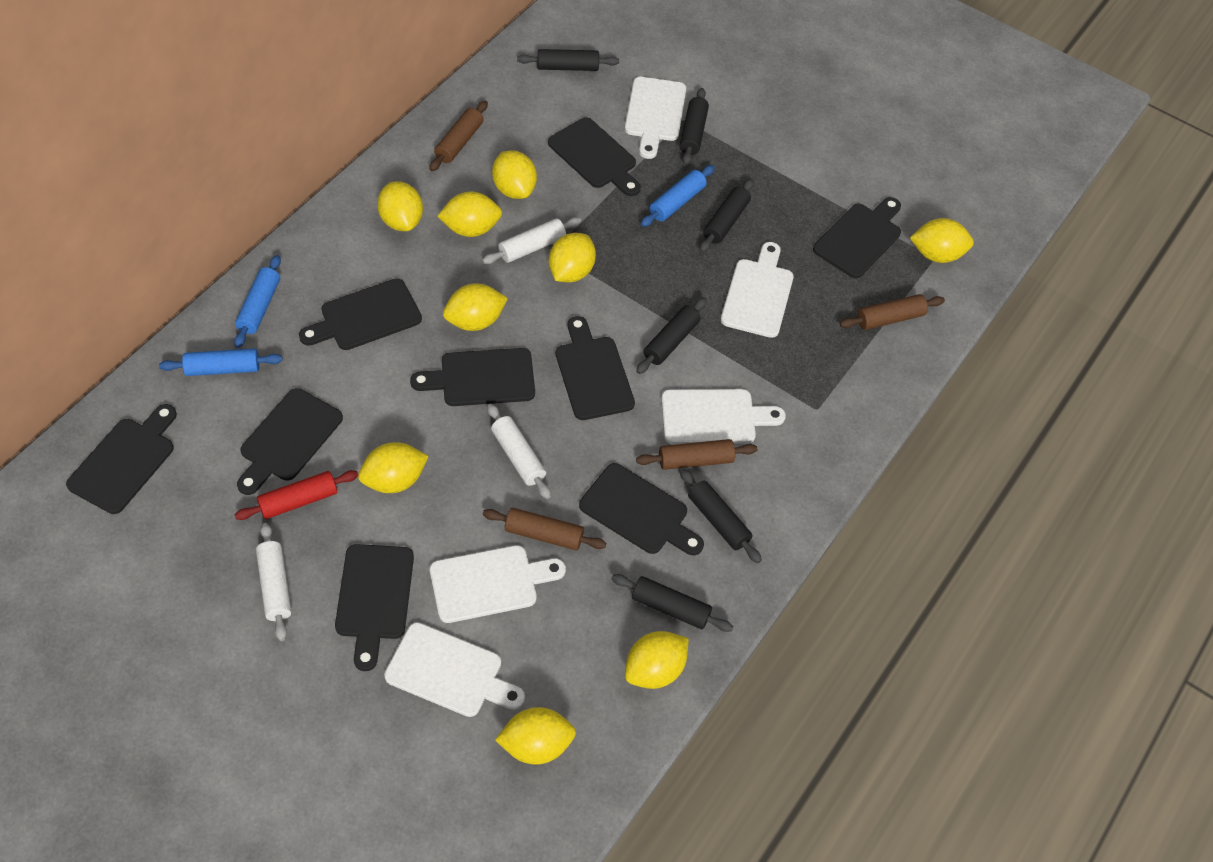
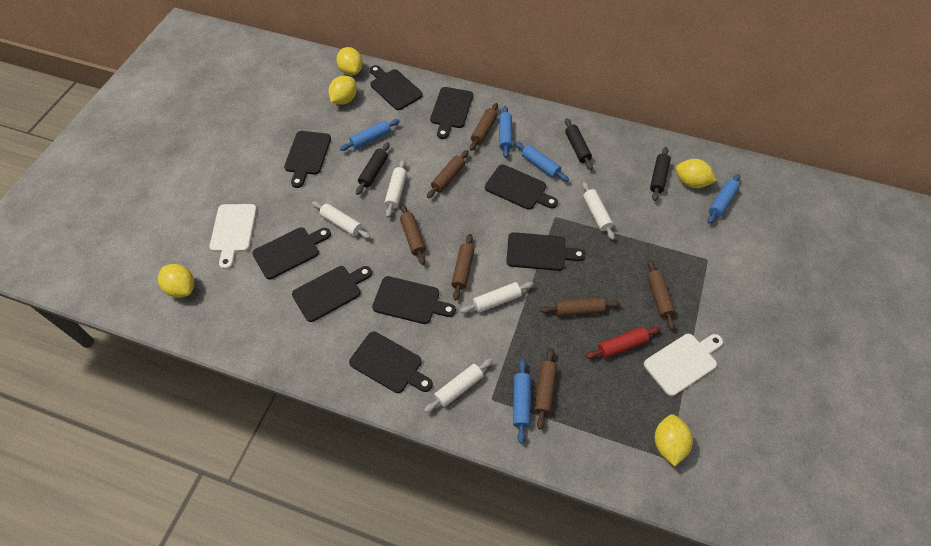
black rolling pin: [517,49,619,71] [611,574,733,632] [636,297,707,374] [679,88,709,165] [680,469,762,563] [700,179,754,252] = 6 -> [356,142,389,195] [565,118,593,170] [650,147,671,201] = 3
blue rolling pin: [159,348,283,376] [234,255,281,348] [641,165,715,227] = 3 -> [340,119,400,151] [499,106,513,158] [513,359,531,444] [514,142,569,182] [708,174,740,224] = 5
brown rolling pin: [429,101,488,171] [483,508,606,550] [636,439,757,470] [840,294,945,330] = 4 -> [400,204,426,265] [427,150,469,198] [451,234,475,300] [470,103,498,151] [534,348,557,430] [540,297,620,317] [647,260,675,330] = 7
white cutting board: [384,622,525,717] [430,545,566,623] [625,77,686,159] [661,389,786,444] [721,242,794,338] = 5 -> [209,204,257,269] [644,334,723,396] = 2
white rolling pin: [256,523,292,641] [482,217,581,264] [487,404,551,499] = 3 -> [312,201,370,239] [384,160,407,218] [424,359,493,413] [460,282,534,313] [582,182,615,240] = 5
yellow lemon: [358,442,429,493] [377,181,423,231] [437,192,502,237] [443,283,508,331] [492,150,537,199] [495,707,576,765] [549,233,596,282] [625,631,689,689] [910,218,974,263] = 9 -> [158,264,194,298] [329,76,357,105] [336,47,363,75] [655,414,693,466] [676,159,717,188] = 5

